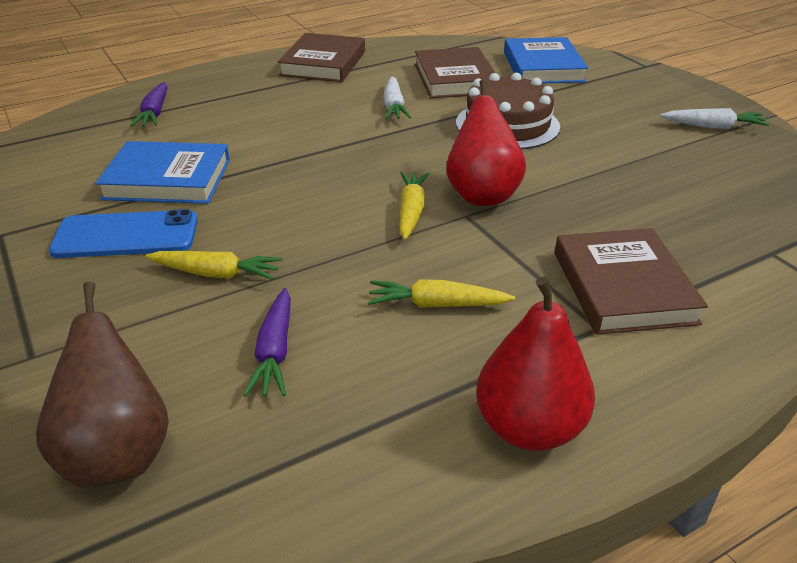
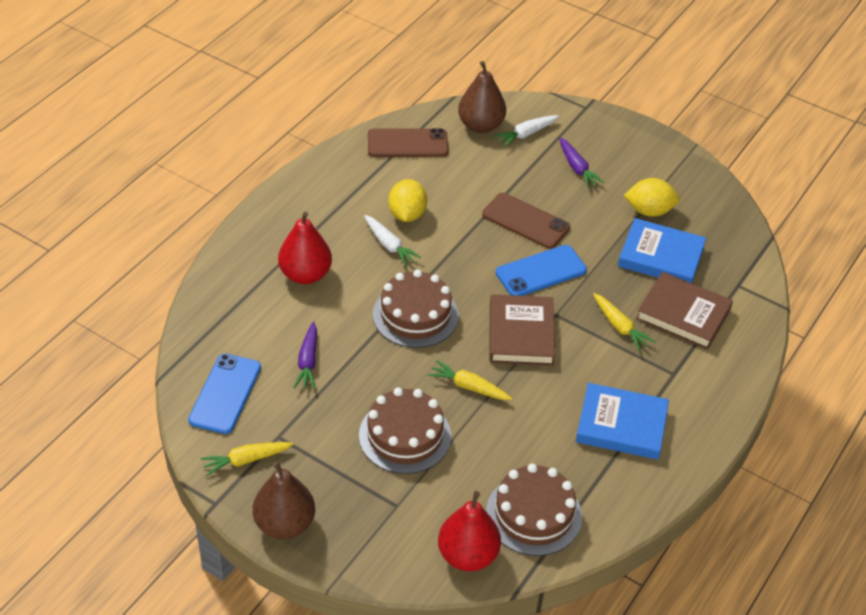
blue phone: [49,209,198,258] = 1 -> [188,353,261,434] [496,245,587,296] = 2
brown book: [278,33,365,82] [415,47,495,98] [555,228,708,335] = 3 -> [489,294,555,366] [636,272,733,350] = 2
brown cake: [456,73,560,149] = 1 -> [359,387,451,474] [373,269,459,348] [486,464,582,556] = 3
brown pear: [36,282,169,488] = 1 -> [253,461,315,539] [458,61,506,133] = 2
brown phone: none = 0 -> [368,128,448,157] [482,193,570,249] = 2
yellow lemon: none = 0 -> [388,179,427,222] [624,178,680,217] = 2

